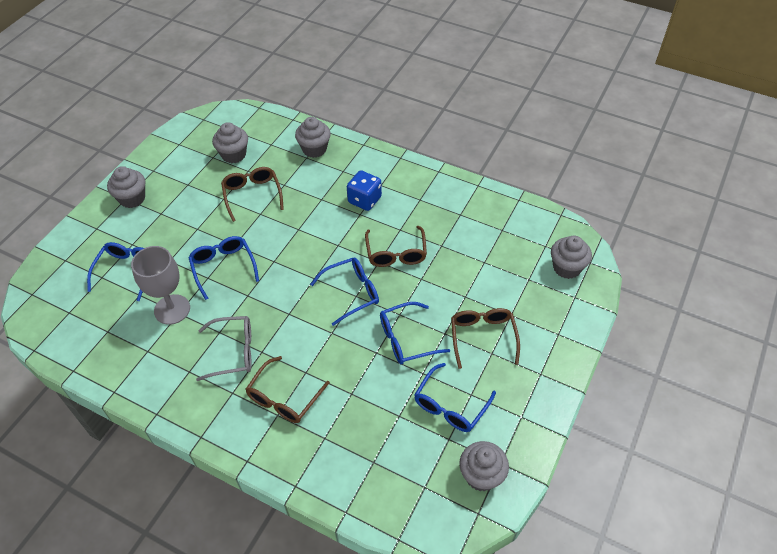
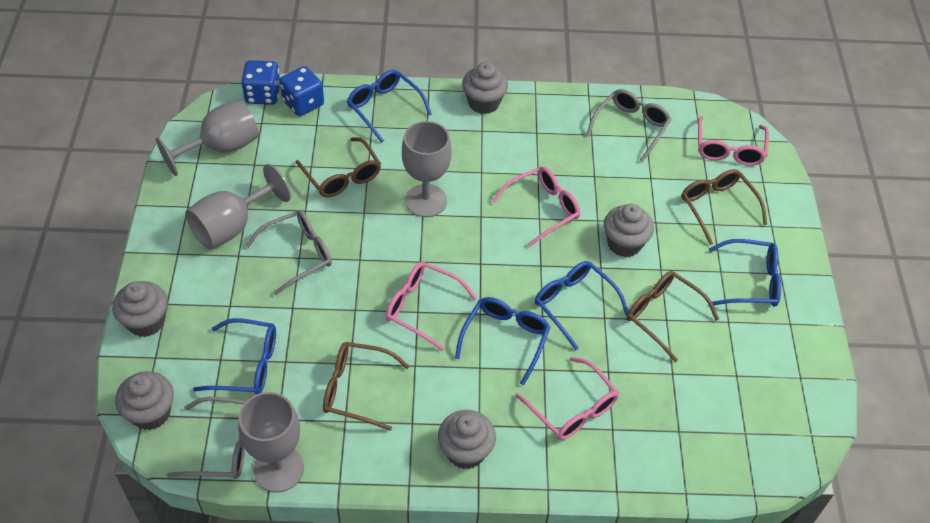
blue dice: [347,170,382,211] = 1 -> [241,60,280,105] [280,66,324,116] = 2
grey glasses: [196,316,252,381] = 1 -> [167,397,247,479] [245,210,332,295] [586,89,672,162] = 3
grey goblet: [131,246,190,325] = 1 -> [156,99,259,176] [185,164,291,249] [238,392,304,492] [402,121,452,217] = 4
pink glasses: none = 0 -> [386,262,477,351] [492,166,580,247] [515,357,619,440] [698,116,769,166] = 4

